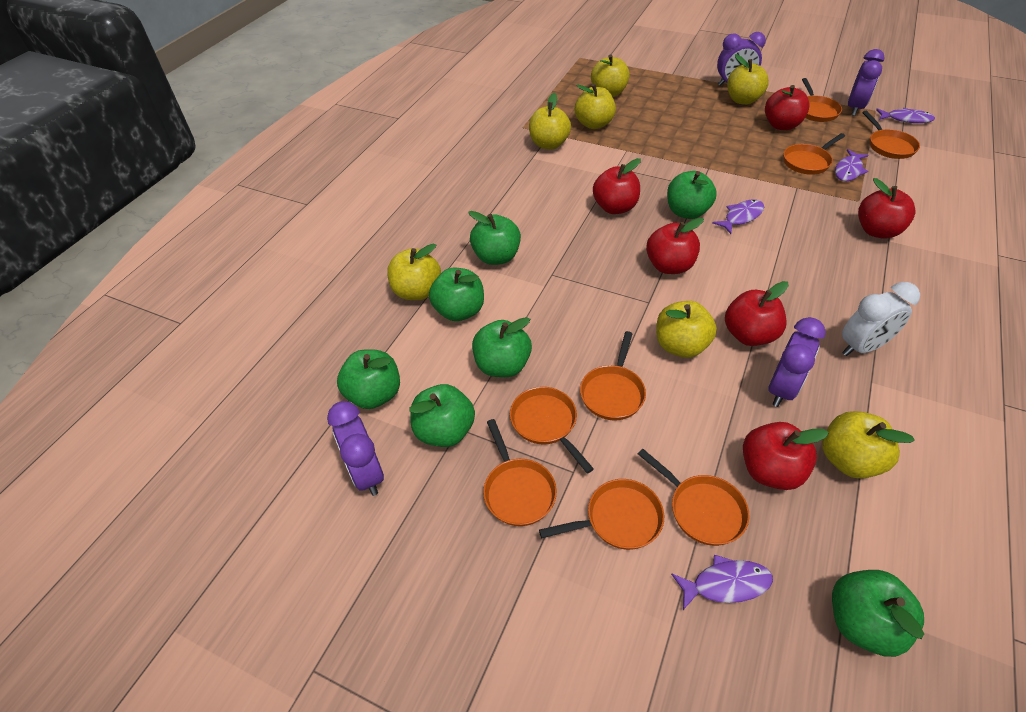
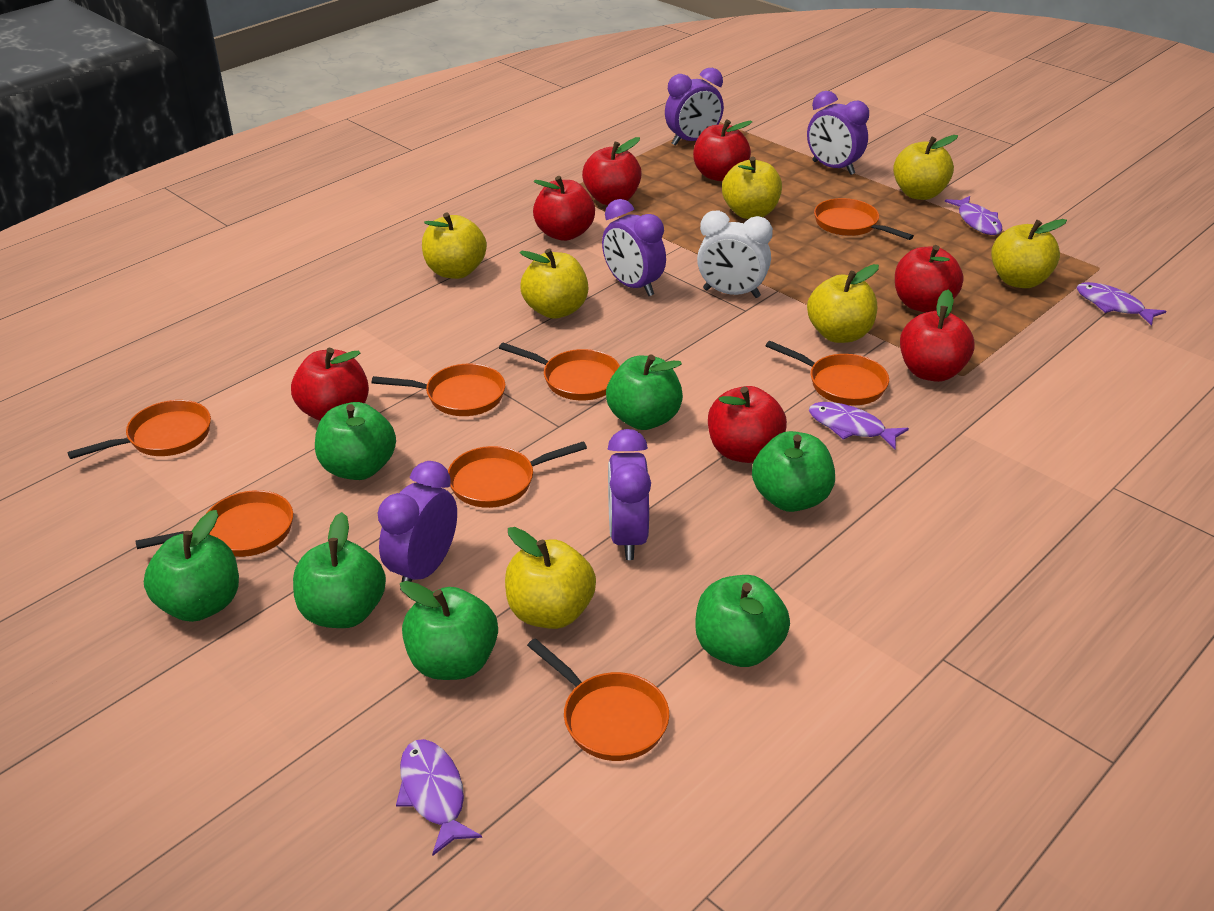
purple clock: [327,401,384,496] [717,32,766,86] [769,317,826,407] [848,49,885,116] = 4 -> [378,461,457,591] [602,199,666,296] [608,429,651,560] [665,68,724,146] [807,91,869,175] = 5
red apple: [593,158,641,214] [646,218,704,274] [725,281,789,346] [743,422,829,490] [765,85,810,130] [858,178,915,239] = 6 -> [291,348,369,421] [533,176,595,241] [582,137,642,205] [693,119,752,181] [708,386,787,463] [895,245,964,312] [900,290,975,382] = 7

